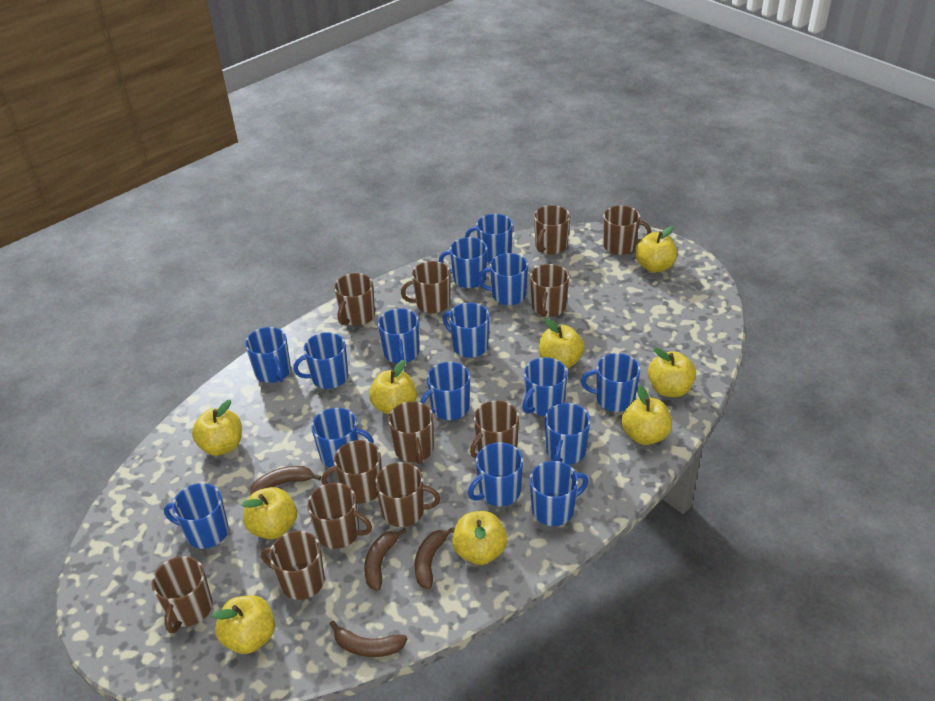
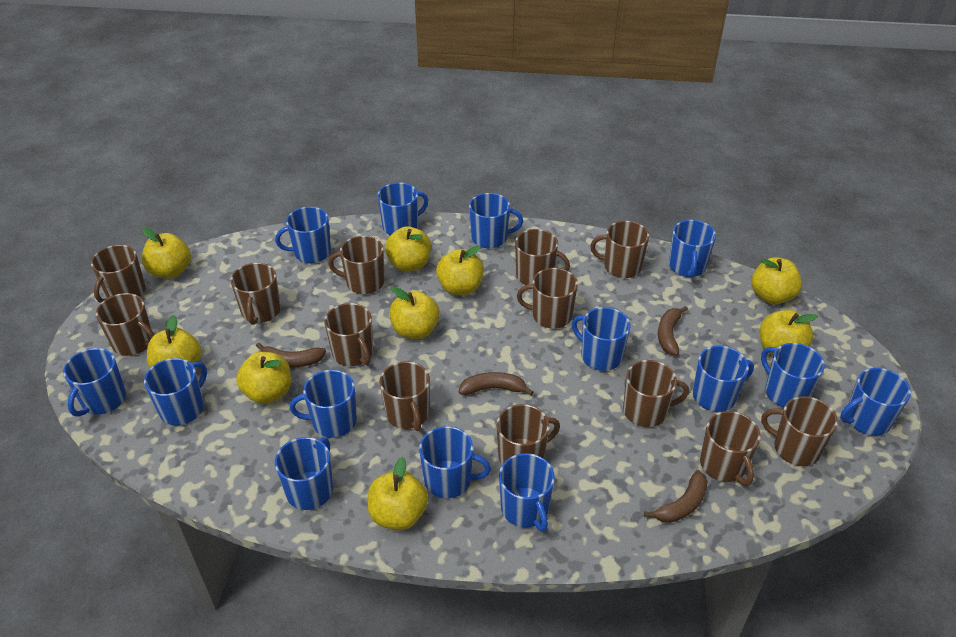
blue mug: [164,483,229,549] [245,327,291,383] [293,332,348,389] [311,408,374,468] [378,308,419,363] [420,362,470,420] [439,237,487,288] [443,303,489,358] [465,214,513,263] [468,442,523,506] [477,253,528,305] [522,357,568,416] [530,461,588,526] [545,403,591,465] [581,353,640,412] = 15 -> [63,348,126,417] [144,358,207,425] [275,207,331,263] [275,437,333,510] [290,370,357,438] [377,183,428,235] [419,426,491,498] [469,193,523,248] [499,453,555,532] [572,307,630,371] [669,220,716,278] [693,346,754,412] [761,343,825,408] [840,368,911,436] = 14
brown mug: [152,556,213,633] [261,531,325,600] [307,483,372,549] [321,440,382,503] [334,273,375,326] [375,462,440,527] [388,401,434,465] [401,261,450,313] [470,400,519,459] [530,264,569,317] [534,205,570,255] [603,205,651,255] = 12 -> [91,245,146,303] [96,293,154,356] [230,263,281,325] [324,303,373,366] [328,236,384,294] [379,361,430,431] [497,404,560,465] [515,229,570,285] [517,268,578,329] [590,221,649,278] [623,360,689,427] [700,411,761,486] [761,396,838,466] = 13

